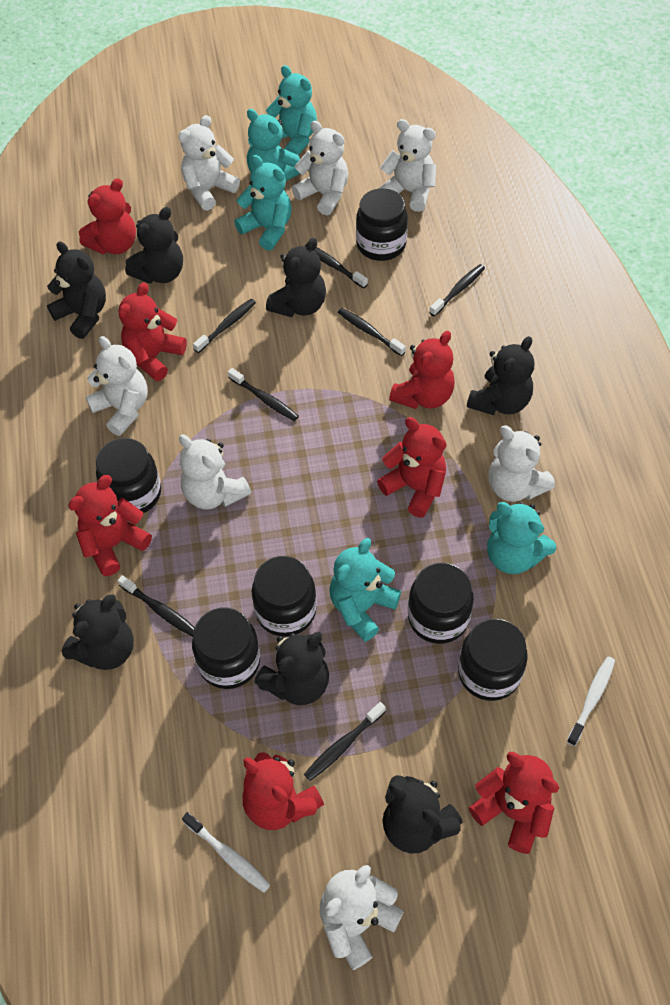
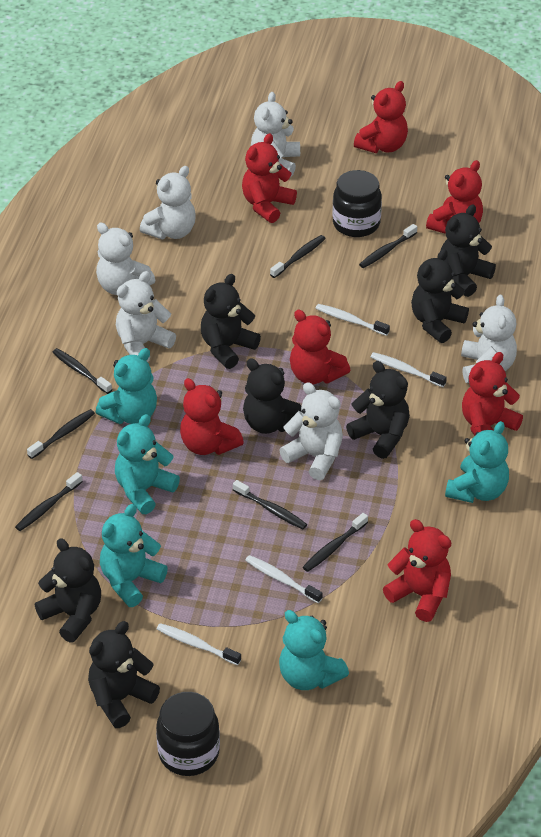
black jar: [96,438,161,513] [192,608,260,689] [252,556,317,637] [356,188,408,261] [408,563,474,644] [458,619,528,701] = 6 -> [156,692,220,776] [332,170,382,237] = 2
white teddy bear: [85,336,148,436] [178,115,240,211] [179,434,251,509] [292,121,348,215] [320,865,404,970] [379,119,436,212] [488,425,555,502] = 7 -> [96,223,155,295] [116,271,176,362] [140,166,196,239] [251,92,300,177] [279,382,343,480] [461,295,517,383] = 6
white toothbrush: [182,812,270,893] [567,657,615,746] = 2 -> [157,623,241,665] [245,555,323,603] [315,304,390,336] [370,352,447,387] = 4

